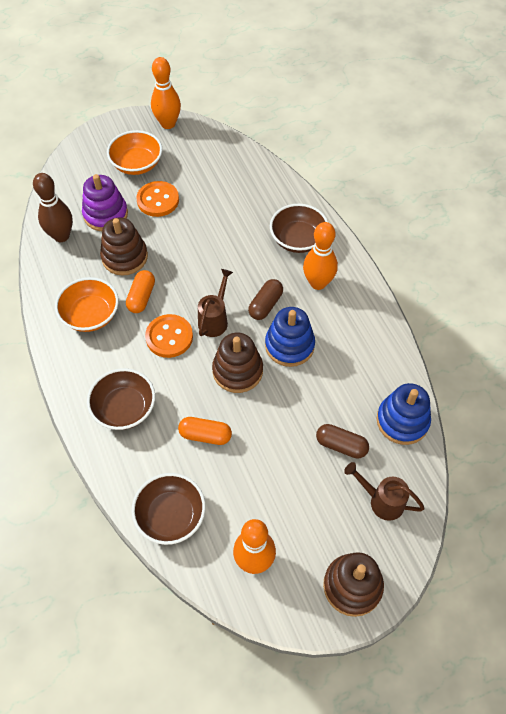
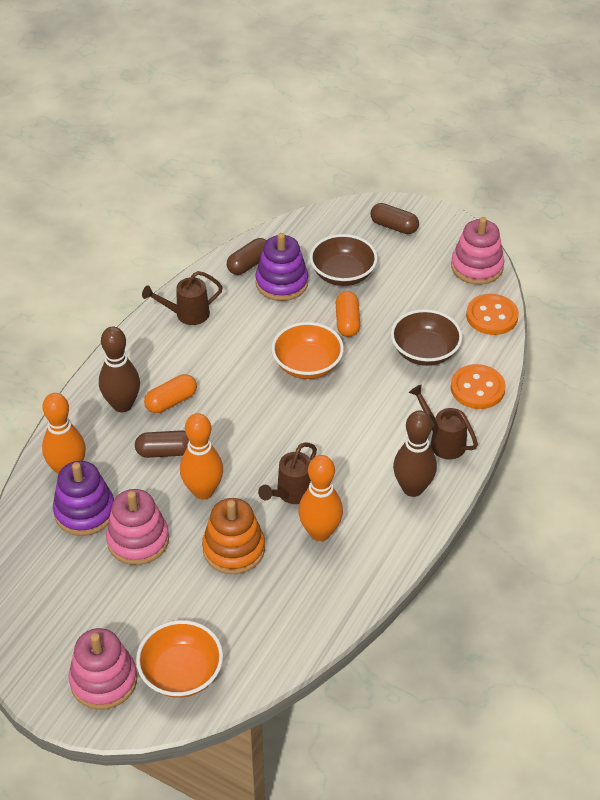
blue stacking toy: [265,307,315,367] [377,383,431,445] = 2 -> none = 0
brown bowl: [87,368,155,430] [132,473,206,545] [270,204,328,253] = 3 -> [310,234,378,286] [391,309,463,366] = 2
brown bowling pin: [33,173,73,242] = 1 -> [99,327,140,413] [393,410,437,497] = 2
brown capsule: [248,279,283,320] [316,424,369,459] = 2 -> [135,430,189,458] [227,238,267,275] [371,203,419,234] = 3
brown stacking toy: [100,218,148,275] [212,333,263,393] [323,552,384,617] = 3 -> none = 0
brown watering can: [198,269,233,337] [344,462,425,521] = 2 -> [142,271,223,325] [258,442,317,504] [409,385,478,459] = 3
orange stacking toy: none = 0 -> [202,498,265,574] = 1
pink stacking toy: none = 0 -> [69,628,137,710] [106,489,169,565] [451,217,504,285] = 3
purple stacking toy: [82,174,128,231] = 1 -> [53,461,114,536] [255,233,308,301] = 2

